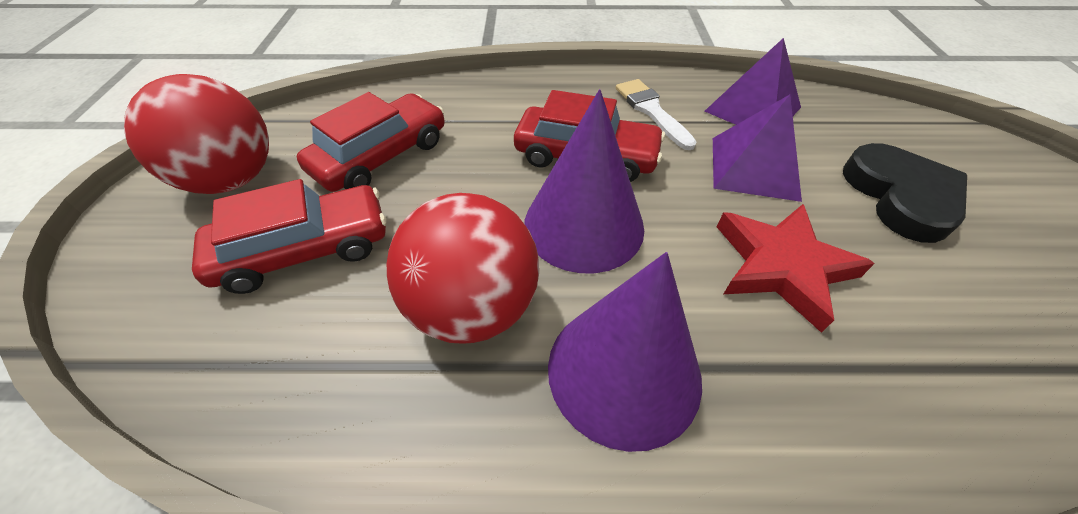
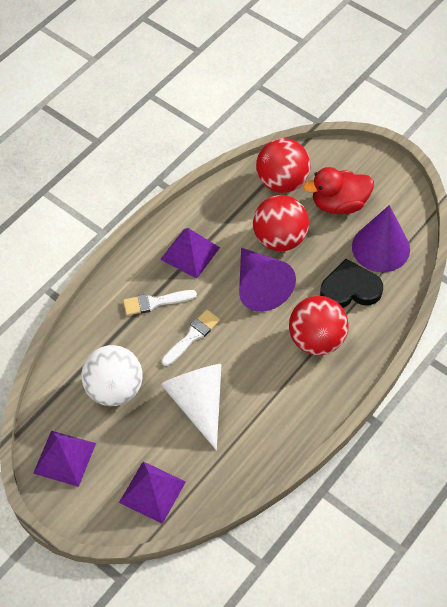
purple pyramid: [704,38,801,125] [713,95,802,202] = 2 -> [33,431,96,487] [119,461,186,524] [160,228,220,279] = 3
red ball: [124,74,269,194] [387,193,539,344] = 2 -> [253,195,309,251] [256,138,311,193] [289,296,349,355] = 3
red car: [192,179,386,294] [297,92,444,192] [514,90,665,182] = 3 -> none = 0
red duck: none = 0 -> [303,167,374,214] = 1
red star: [717,204,875,333] = 1 -> none = 0
white ball: none = 0 -> [81,345,143,406] = 1
white brush: [616,79,696,150] = 1 -> [123,290,197,316] [162,309,220,366] = 2
white cone: none = 0 -> [161,364,222,450] = 1

